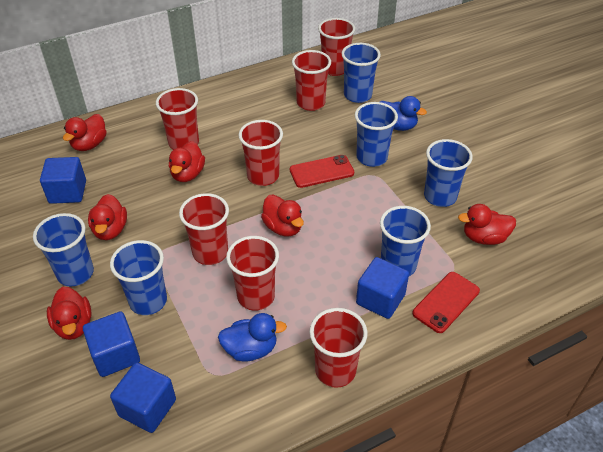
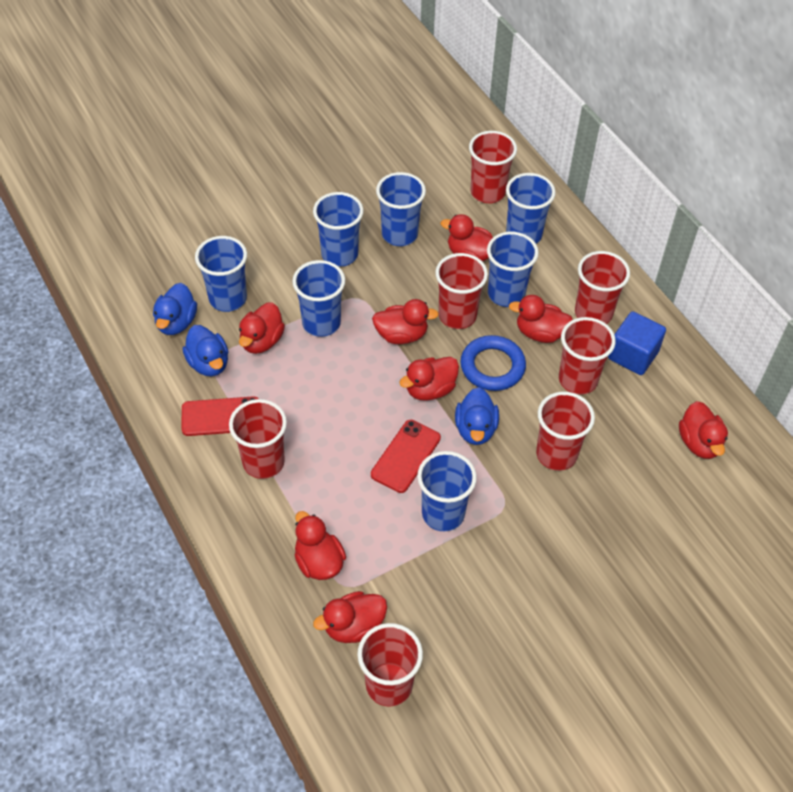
blue cube: [40,157,86,204] [83,311,140,377] [110,362,176,433] [356,257,409,319] = 4 -> [608,311,666,375] = 1
blue cup: [33,213,94,286] [110,240,167,315] [341,43,381,103] [355,102,398,167] [380,206,431,276] [424,139,473,207] = 6 -> [195,236,247,312] [292,260,345,337] [313,192,364,267] [376,172,426,246] [417,451,477,531] [487,232,539,307] [506,173,556,244] = 7
blue duck: [218,313,287,362] [380,96,427,131] = 2 -> [153,283,197,335] [182,325,228,376] [455,387,499,445] = 3
blue ring: none = 0 -> [460,335,526,391] = 1
red duck: [47,287,92,340] [63,114,107,151] [88,194,127,240] [169,141,205,182] [261,195,304,236] [458,204,516,245] = 6 -> [239,302,285,354] [295,511,346,580] [313,591,387,643] [372,299,439,344] [399,357,459,401] [441,214,493,262] [509,295,573,343] [679,401,728,459] = 8

